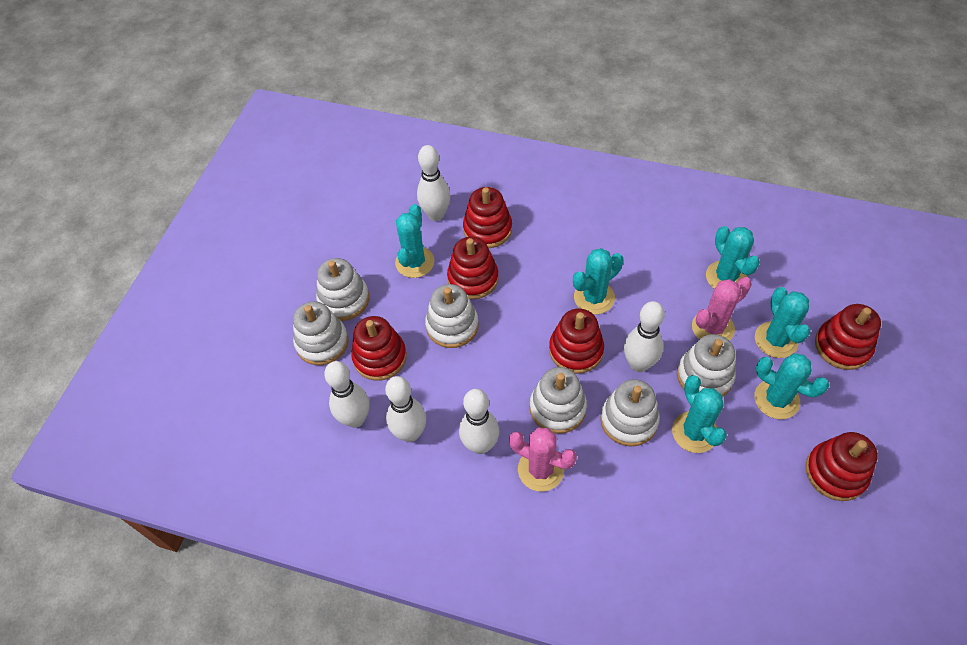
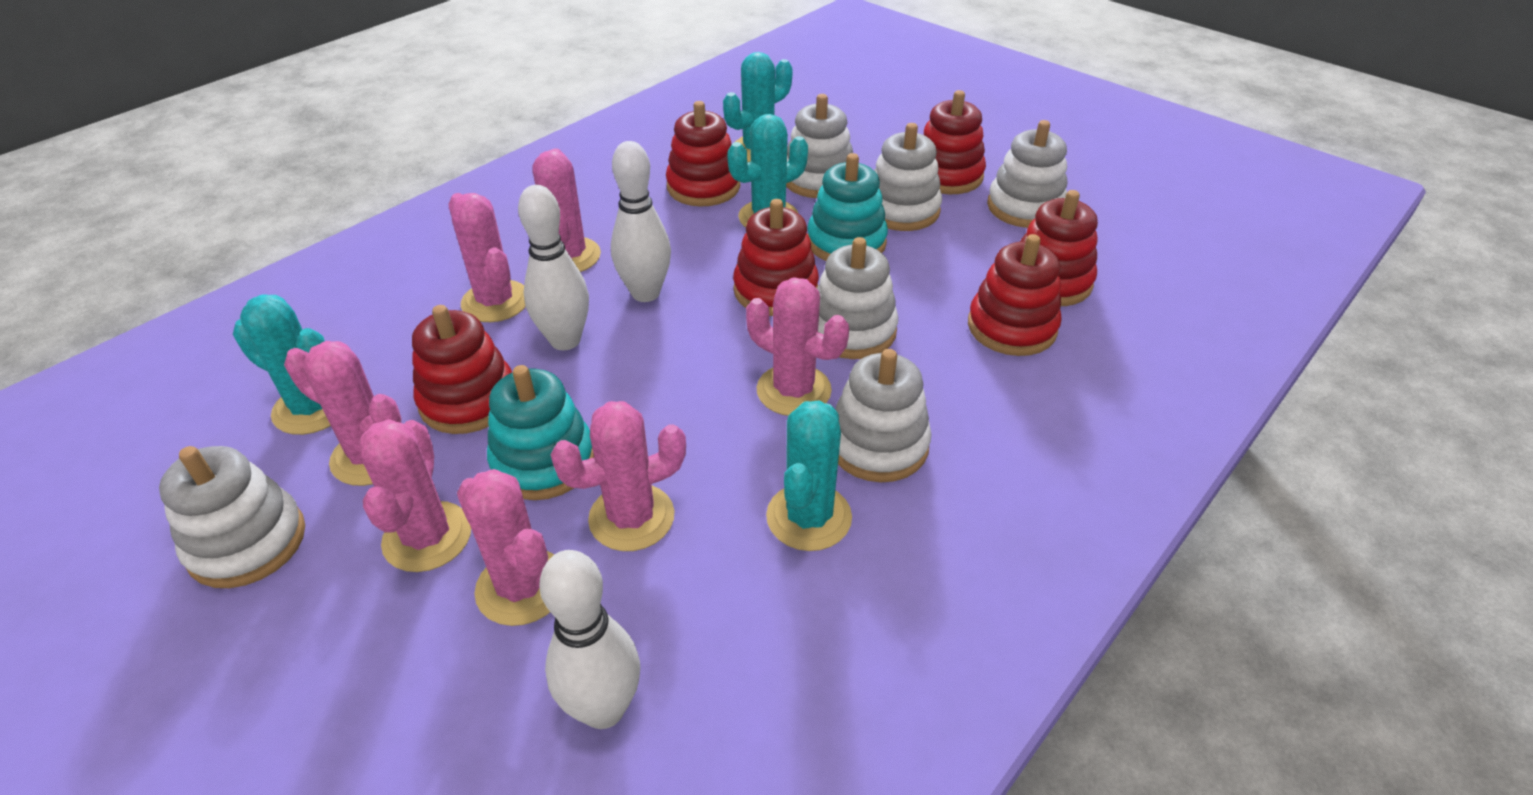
pink cactus: [509,428,577,492] [692,277,752,341] = 2 -> [284,341,402,486] [359,419,471,572] [449,193,526,322] [457,469,554,626] [532,148,601,272] [551,401,686,551] [746,277,849,416] = 7
turquoise cactus: [395,204,435,278] [573,248,624,314] [672,375,727,453] [706,226,760,289] [754,353,829,419] [755,287,810,358] = 6 -> [233,295,331,435] [723,52,793,162] [727,114,808,227] [766,401,852,551] = 4
turquoise stacking toy: none = 0 -> [487,365,594,500] [807,153,888,261] = 2
white bowling pin: [324,361,369,428] [385,376,426,442] [417,145,451,221] [459,389,499,454] [624,301,665,372] = 5 -> [518,185,589,350] [539,550,640,729] [611,141,671,302] = 3

